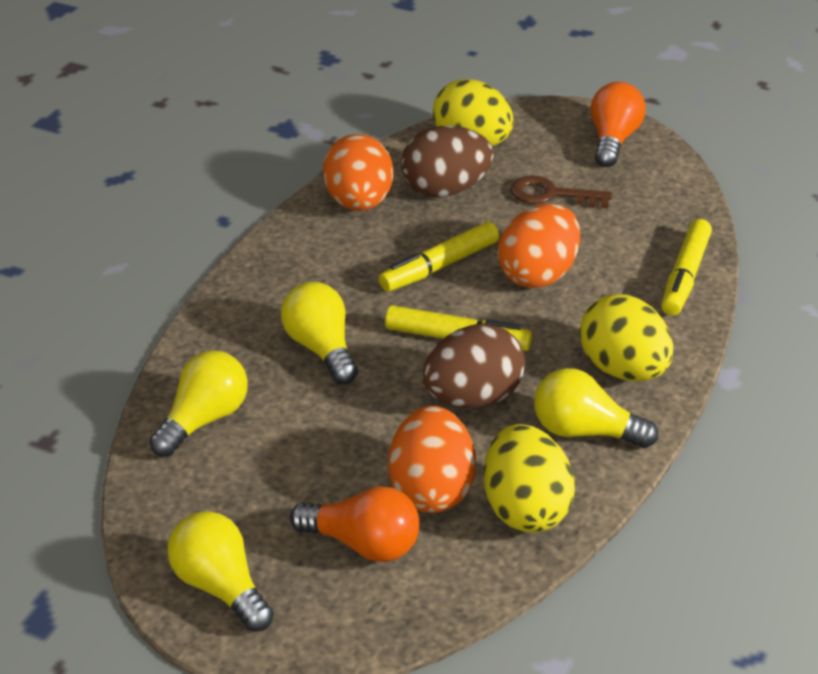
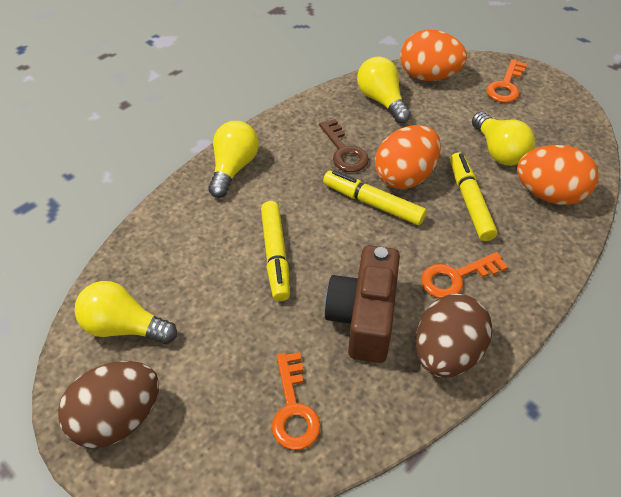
brown camera: none = 0 -> [325,245,400,363] = 1
orange key: none = 0 -> [272,352,321,450] [421,252,508,298] [486,59,527,103] = 3
orange light bulb: [290,486,419,562] [591,82,646,167] = 2 -> none = 0
yellow egg: [433,79,514,146] [483,424,575,533] [580,294,673,381] = 3 -> none = 0

